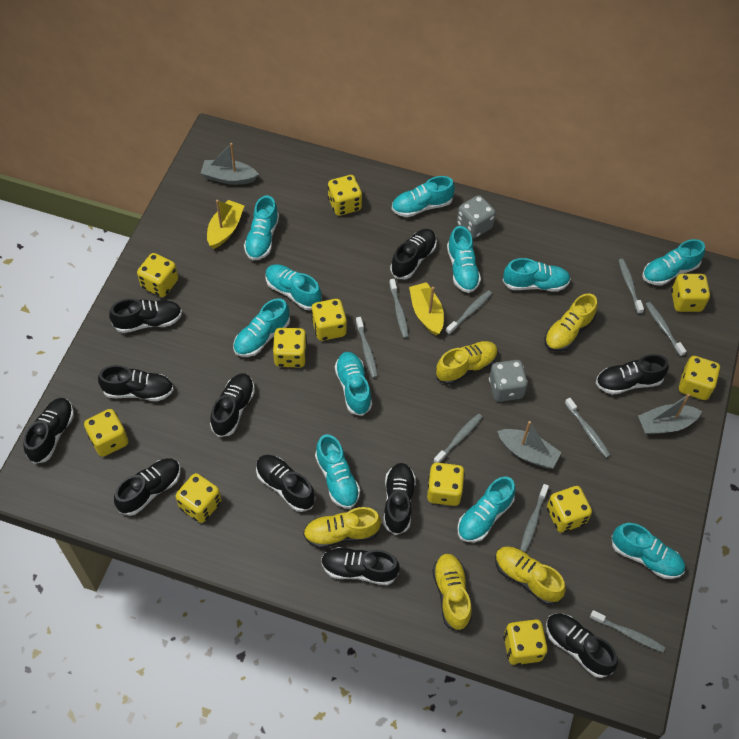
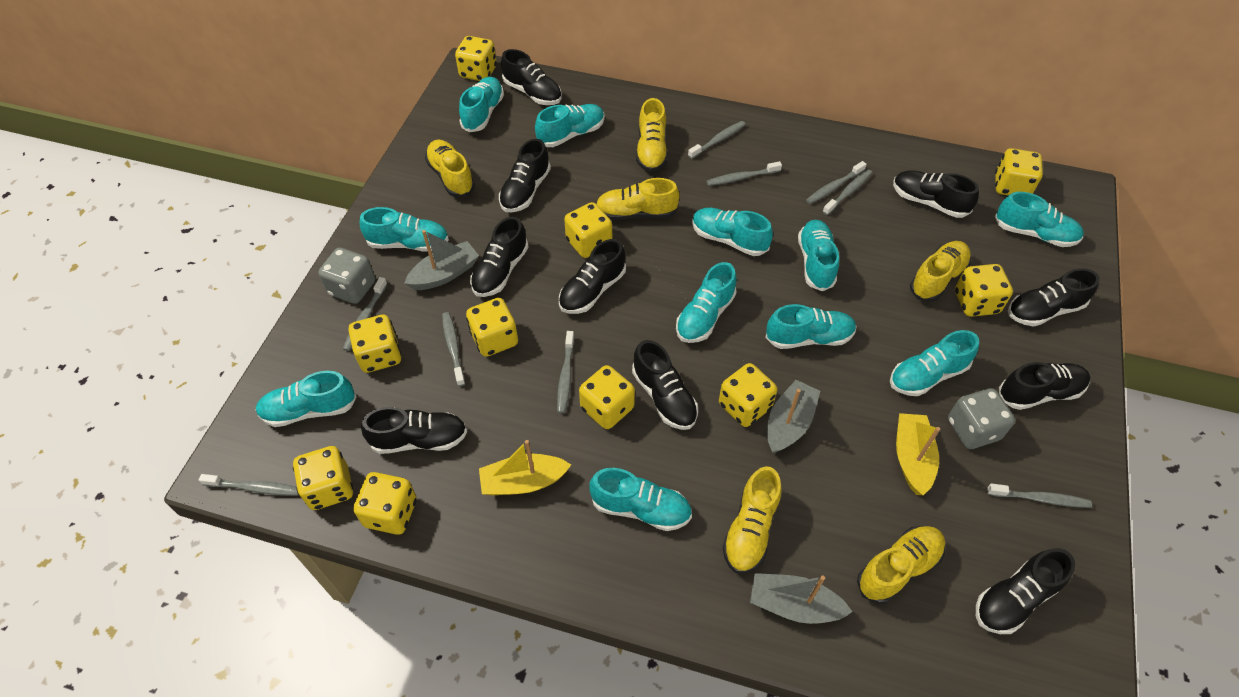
black shoe: [23,398,74,464] [98,365,174,401] [109,299,182,333] [114,458,181,516] [210,373,255,437] [256,455,315,512] [321,547,400,585] [384,463,416,535] [390,229,437,279] [546,613,618,678] [596,354,669,395] = 11 -> [361,407,467,454] [470,217,529,297] [499,139,551,212] [501,49,562,105] [559,239,626,314] [632,340,698,430] [893,170,979,218] [976,548,1075,634] [999,362,1090,410] [1008,268,1100,327] = 10
yellow dice: [84,409,128,457] [137,253,178,297] [176,473,221,523] [273,328,307,367] [311,299,347,341] [328,175,362,216] [427,463,465,506] [503,619,548,665] [547,486,592,533] [671,274,710,312] [679,356,720,400] = 11 -> [293,446,353,510] [348,315,402,373] [353,472,417,535] [455,36,497,81] [466,298,518,357] [564,202,612,258] [579,365,635,429] [719,363,777,427] [955,264,1013,317] [995,148,1043,196] = 10
yellow shoe: [303,507,381,548] [432,554,472,631] [436,341,498,385] [495,546,566,605] [544,293,598,352] = 5 -> [425,140,475,197] [596,178,679,220] [636,98,668,172] [723,466,782,573] [857,526,945,604] [910,241,971,302] = 6

